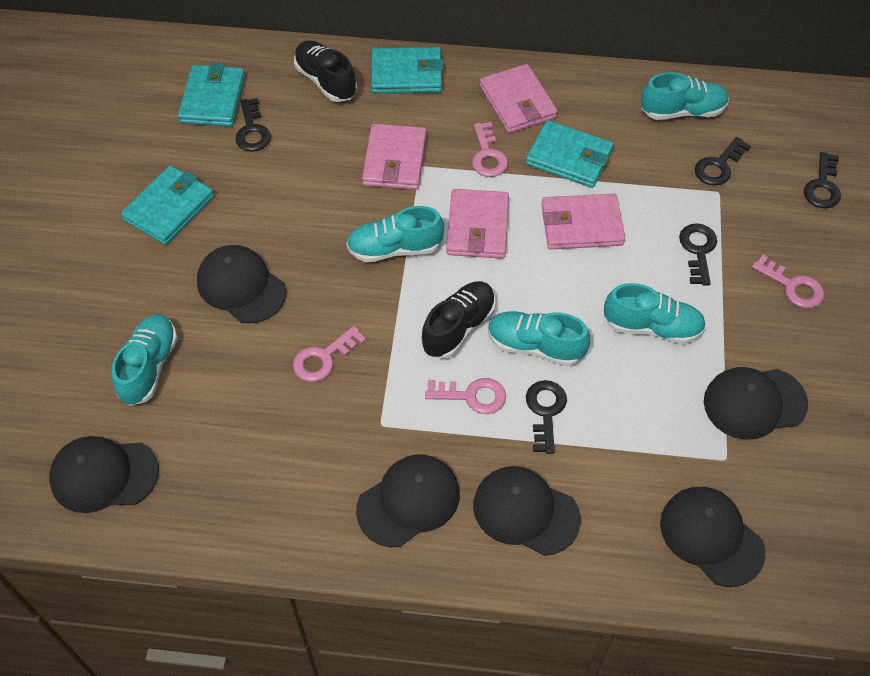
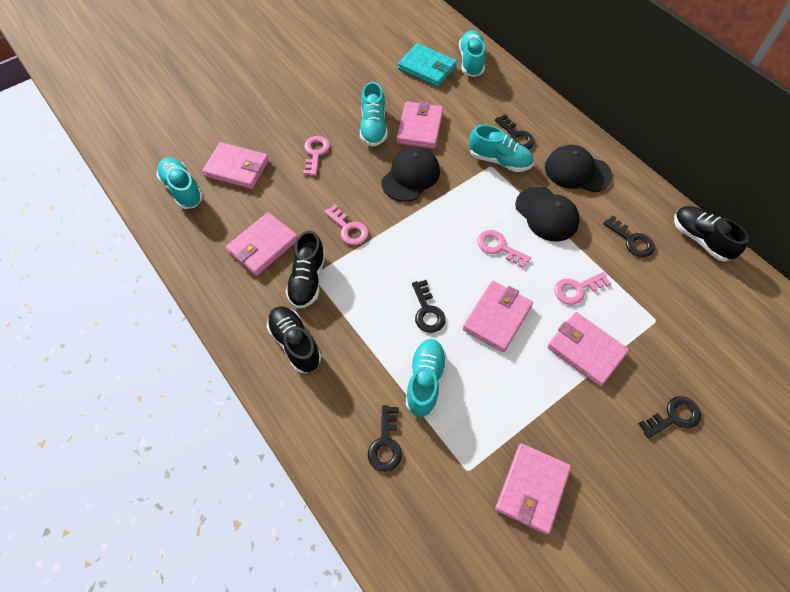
black cap: [49,436,159,513] [197,245,287,324] [356,455,460,547] [473,466,581,556] [660,487,765,587] [704,367,808,440] = 6 -> [381,147,440,202] [515,186,580,241] [545,145,612,193] = 3
black shoe: [294,41,357,102] [422,281,496,359] = 2 -> [267,306,321,373] [285,230,326,309] [674,206,749,261] = 3
pink wallet: [362,124,426,190] [446,189,509,259] [480,64,558,133] [542,193,625,250] = 4 -> [202,142,269,189] [226,212,298,276] [396,101,443,149] [462,281,533,352] [495,443,571,534] [547,312,629,386] = 6
turquoise wallet: [121,166,214,245] [178,63,245,127] [371,47,443,94] [526,120,614,188] = 4 -> [398,43,457,87] = 1

